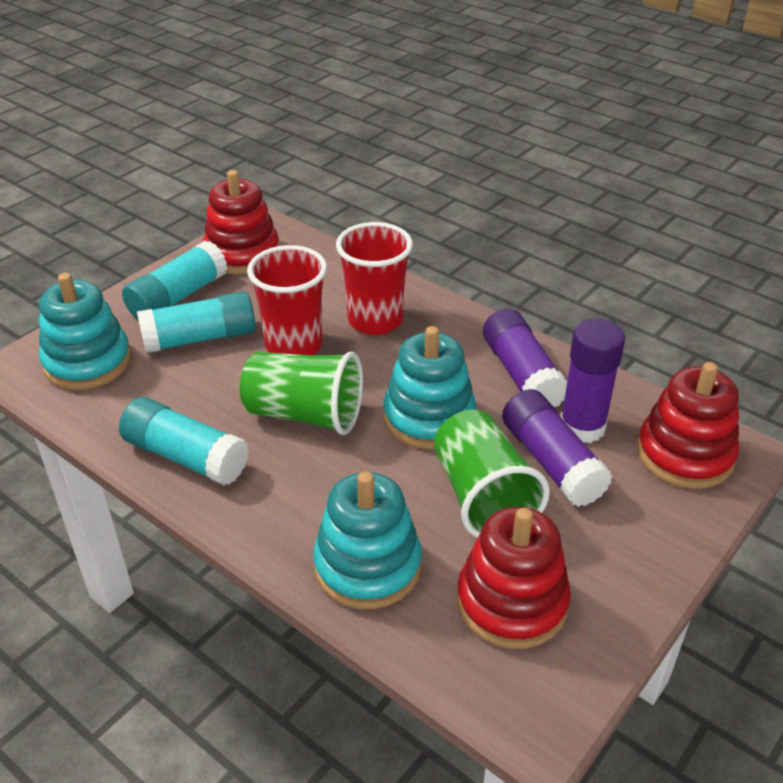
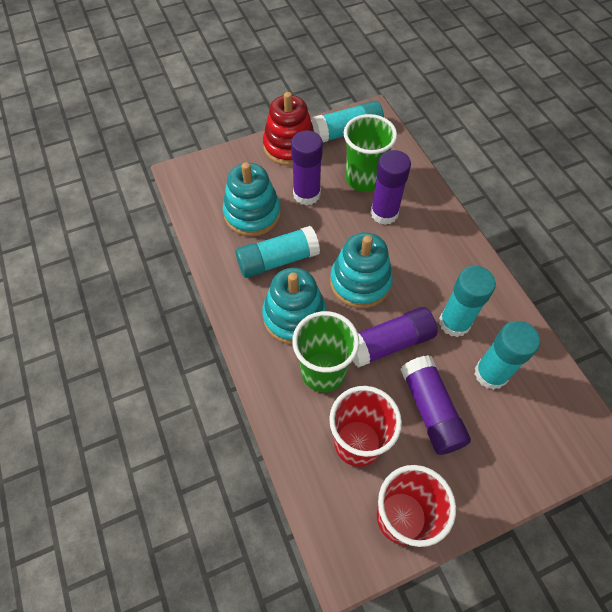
purple glue stick: [483,309,567,407] [502,389,612,507] [560,319,625,443] = 3 -> [291,131,323,205] [353,307,438,368] [370,150,411,225] [400,355,471,455] = 4
red stacking toy: [203,170,279,274] [457,507,571,649] [637,362,739,489] = 3 -> [263,92,314,166] = 1
turquoise glue stick: [119,397,249,485] [122,241,227,320] [137,291,255,353] = 3 -> [235,226,320,278] [311,101,384,142] [439,266,496,337] [475,321,540,390] = 4

